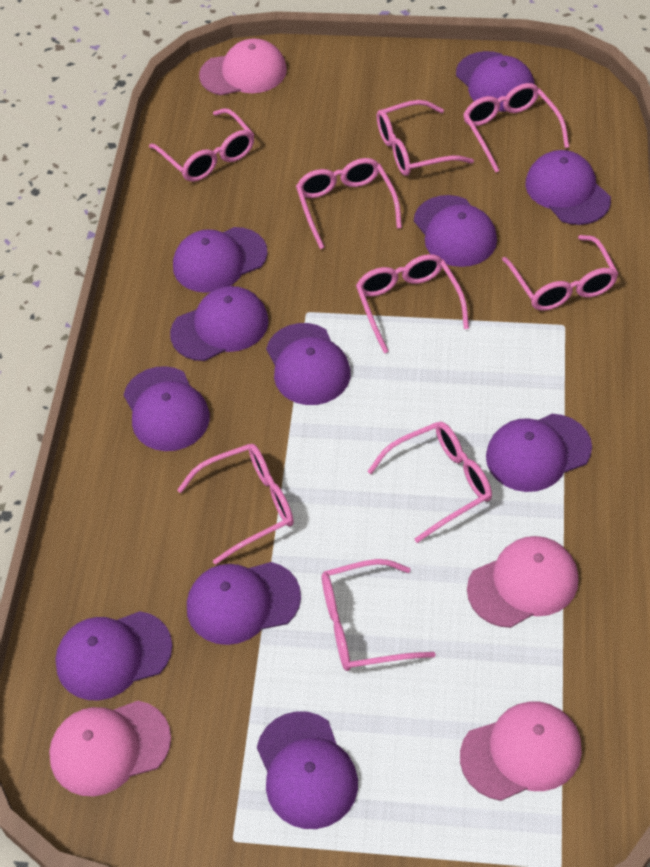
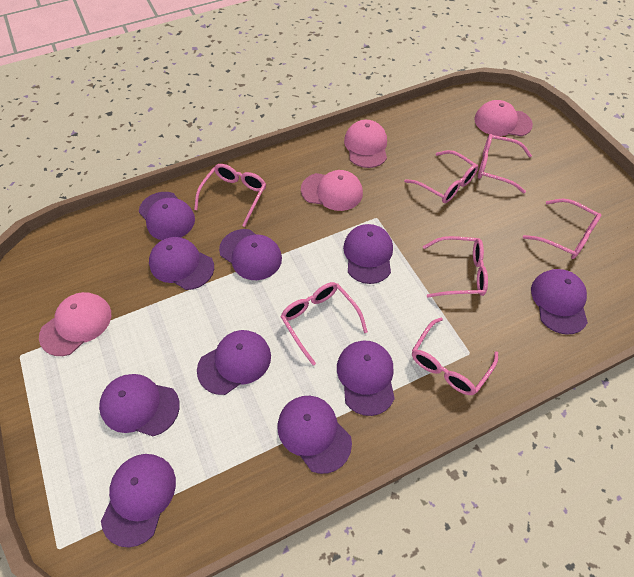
pink glasses: [149,108,254,182] [177,444,294,565] [296,158,402,249] [322,559,436,671] [356,254,469,353] [367,422,492,543] [376,100,474,176] [463,83,569,173] [502,235,619,311] = 9 -> [194,164,266,227] [280,282,368,365] [404,150,478,203] [412,318,498,395] [423,236,488,298] [478,134,532,194] [523,199,601,259] = 7
purple cap: [55,611,172,701] [123,366,210,451] [170,286,269,361] [173,227,268,293] [187,562,301,645] [257,711,358,829] [266,323,351,405] [414,195,497,267] [456,51,535,112] [486,414,592,492] [525,150,611,225] = 11 -> [99,374,180,436] [101,454,176,547] [139,192,195,240] [149,237,214,290] [197,330,271,395] [219,229,282,280] [278,396,352,474] [337,341,395,416] [343,224,393,284] [531,269,588,335] = 10

